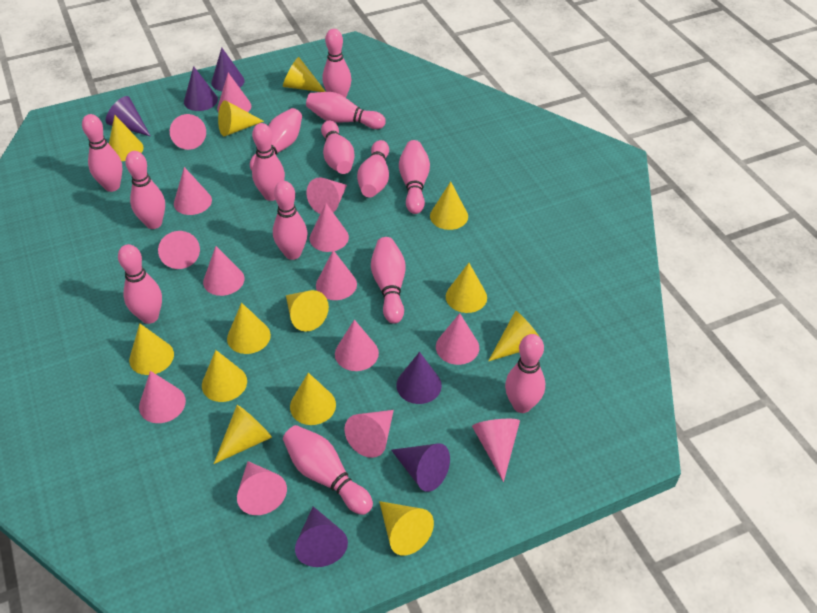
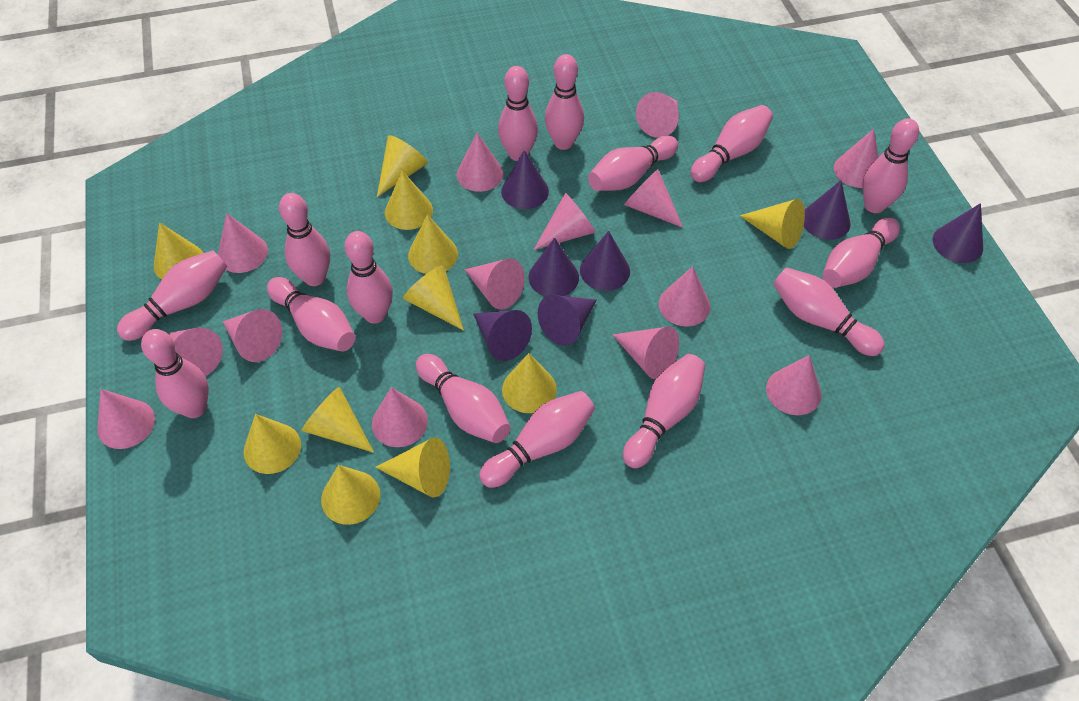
pink bowling pin: [82,114,122,192] [118,244,162,324] [125,151,165,229] [250,108,302,171] [252,123,285,201] [273,181,307,260] [283,425,373,515] [306,92,386,129] [321,121,355,174] [323,29,351,98] [357,140,389,197] [371,237,406,324] [399,140,430,214] [505,334,545,413] = 14 -> [117,250,227,341] [141,329,209,418] [267,277,355,352] [279,193,330,286] [344,231,393,324] [416,354,511,443] [479,391,595,488] [498,66,538,161] [545,54,584,150] [588,135,678,191] [623,354,705,468] [691,105,773,182] [773,267,885,356] [822,218,900,288] [862,118,919,213] = 15
purple cone: [106,96,151,137] [184,66,218,111] [211,48,245,91] [295,506,348,567] [391,443,450,492] [396,352,442,404] = 6 -> [473,310,532,361] [501,150,549,209] [529,238,579,297] [538,295,596,346] [580,231,630,291] [804,180,850,240] [933,203,983,263] = 7
yellow cone: [109,115,144,161] [129,324,174,375] [202,350,247,402] [214,405,272,464] [218,100,264,136] [227,303,271,354] [283,57,326,92] [286,290,329,332] [290,373,336,425] [379,501,434,556] [430,181,468,230] [446,263,487,313] [488,311,544,361] = 13 -> [154,222,203,280] [244,414,301,474] [301,387,374,453] [321,465,380,525] [376,438,450,497] [377,135,428,197] [385,171,433,230] [403,265,464,331] [408,214,458,274] [502,353,557,413] [740,199,805,249] = 11

